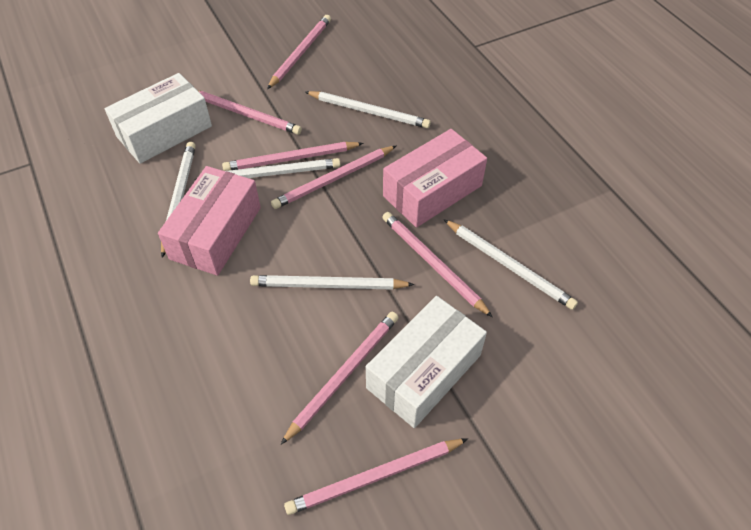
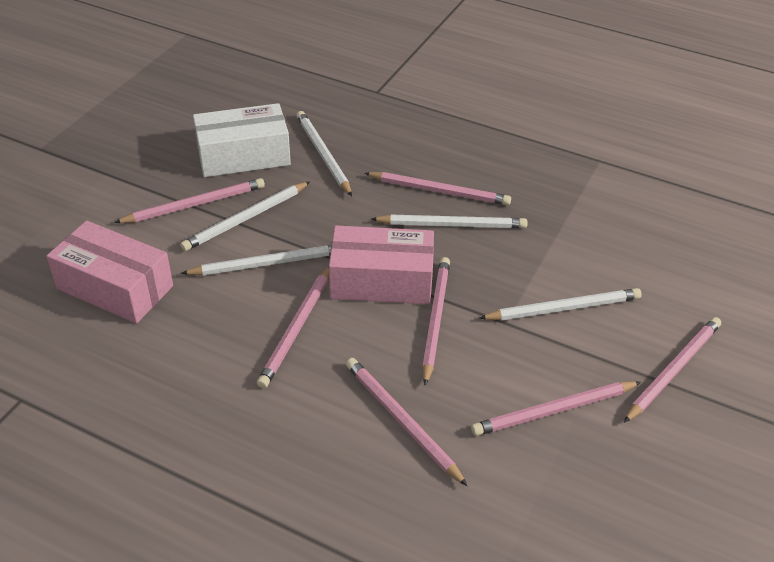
white box: [105,73,212,164] [366,296,487,428] = 2 -> [193,103,291,177] = 1

